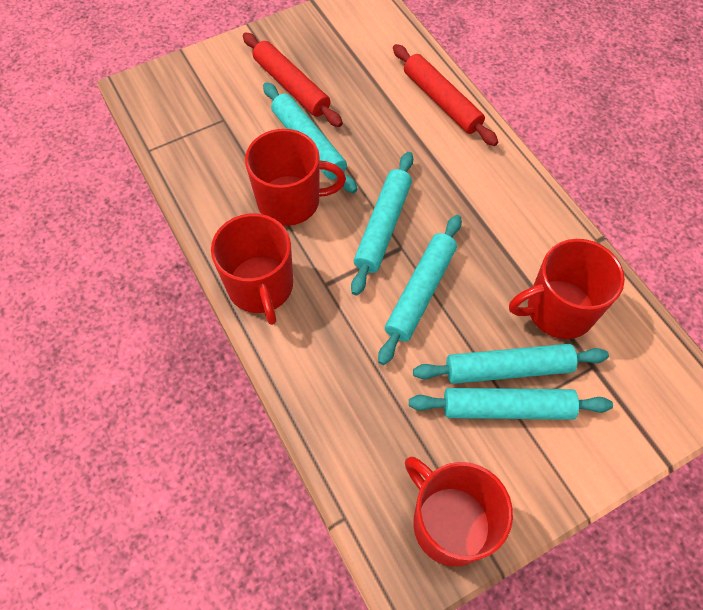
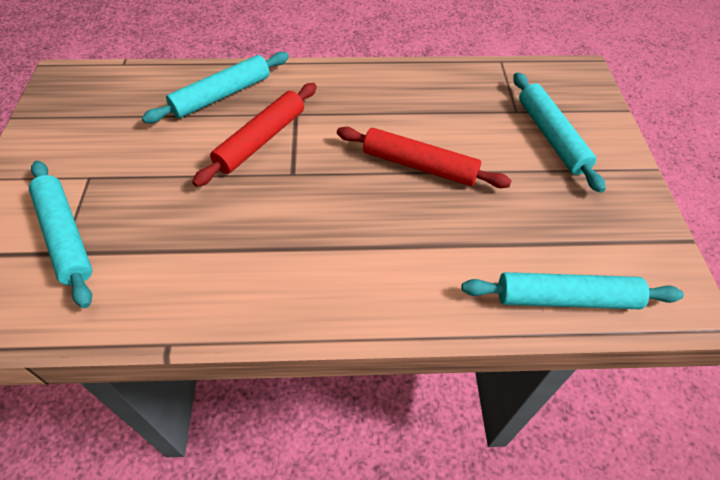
red mug: [211,214,293,325] [245,129,346,226] [405,457,513,567] [509,239,625,339] = 4 -> none = 0
turquoise rolling pin: [263,82,357,194] [351,152,413,296] [378,215,462,365] [409,388,613,420] [413,344,609,384] = 5 -> [29,161,92,308] [142,52,289,123] [462,272,684,309] [513,72,606,193] = 4

